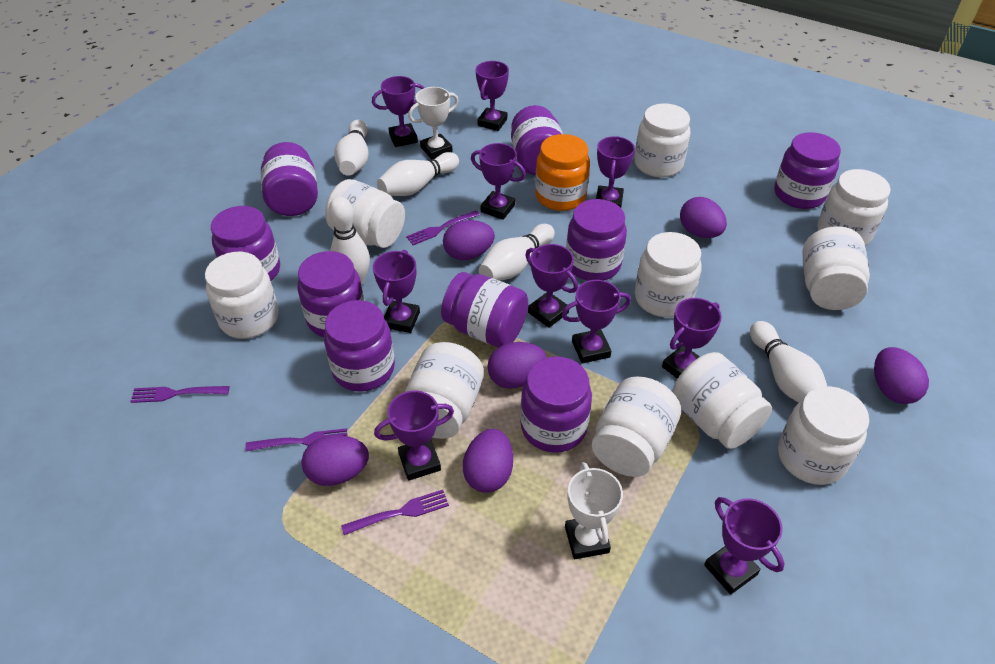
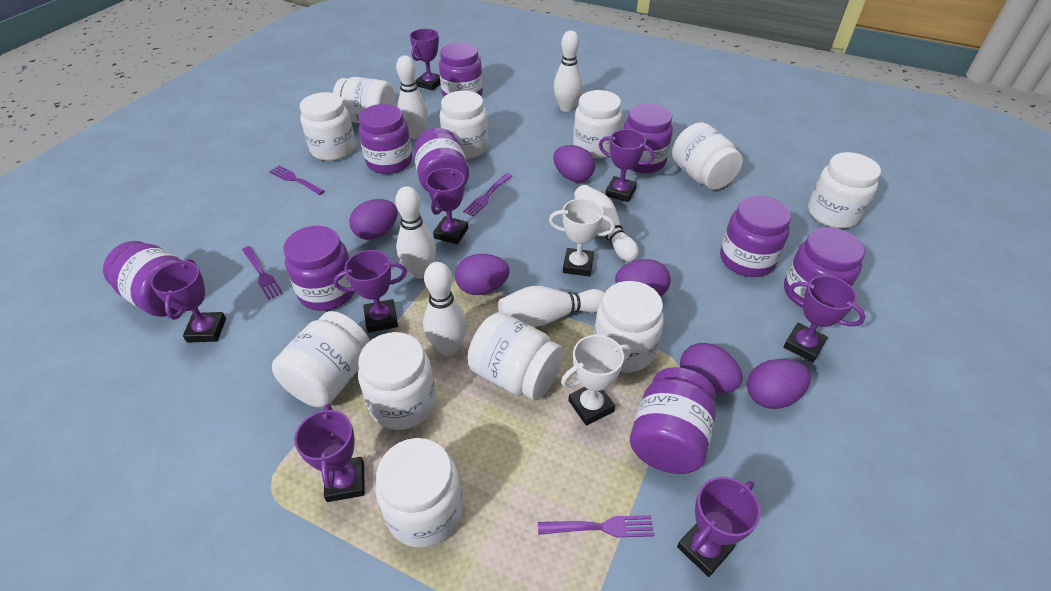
orange jar: [535,134,590,211] = 1 -> none = 0
purple trophy: [372,76,424,147] [373,250,420,333] [374,391,454,481] [471,143,526,220] [476,61,509,131] [525,244,578,328] [562,280,631,364] [596,136,635,208] [662,298,722,379] [704,497,785,595] = 10 -> [150,259,226,342] [294,404,365,502] [333,250,407,333] [410,29,440,91] [426,168,468,244] [599,129,655,202] [677,477,761,577] [783,275,866,362] = 8
white bowling pin: [329,197,370,286] [334,120,369,176] [377,152,459,196] [479,224,555,281] [750,321,827,402] = 5 -> [395,186,436,279] [396,55,428,139] [423,262,467,356] [498,286,605,327] [553,31,582,112] [574,185,639,262] = 6
white jar: [205,252,279,339] [325,179,405,248] [405,342,484,439] [592,377,681,477] [634,103,691,178] [635,232,702,317] [672,352,772,449] [778,386,869,485] [802,226,870,310] [818,169,891,246] = 10 -> [272,311,370,407] [300,92,356,161] [333,77,396,123] [358,332,436,430] [375,438,463,548] [440,91,488,159] [468,312,564,400] [573,90,622,158] [594,281,664,373] [672,122,743,190] [808,152,881,229] = 11

